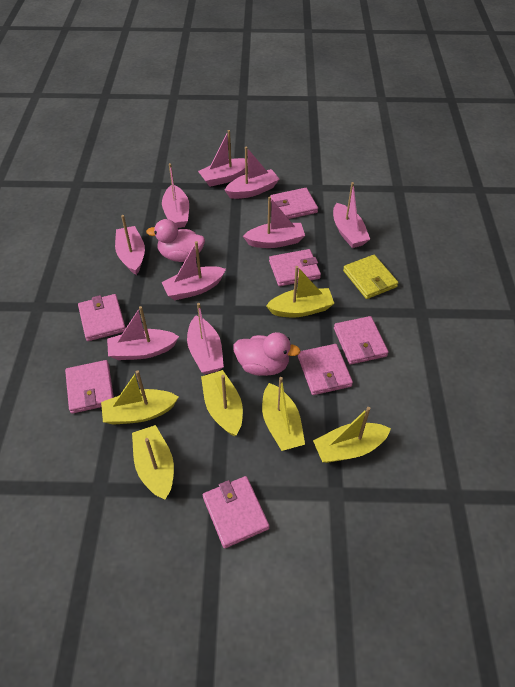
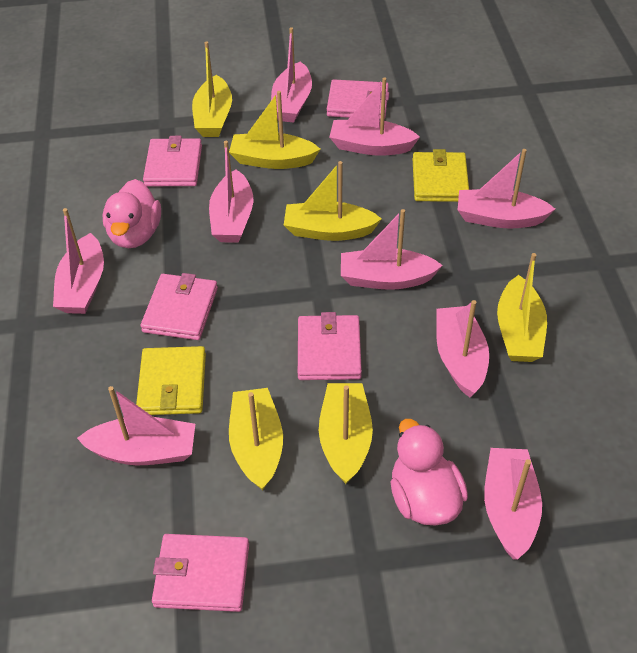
pink wallet: [65,360,114,414] [78,294,126,341] [203,476,269,548] [269,249,321,286] [270,188,318,219] [298,344,353,395] [334,316,389,365] = 7 -> [141,273,218,340] [143,136,202,186] [152,534,249,612] [298,312,362,380] [327,79,389,120] = 5
yellow wallet: [343,255,398,299] = 1 -> [136,346,206,415] [413,149,469,202] = 2

